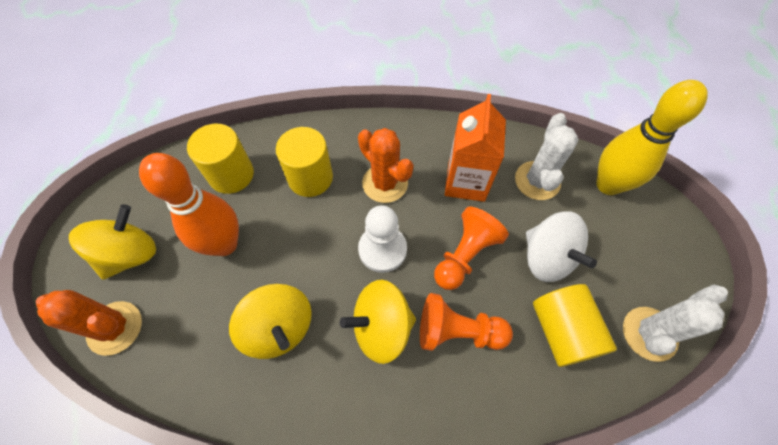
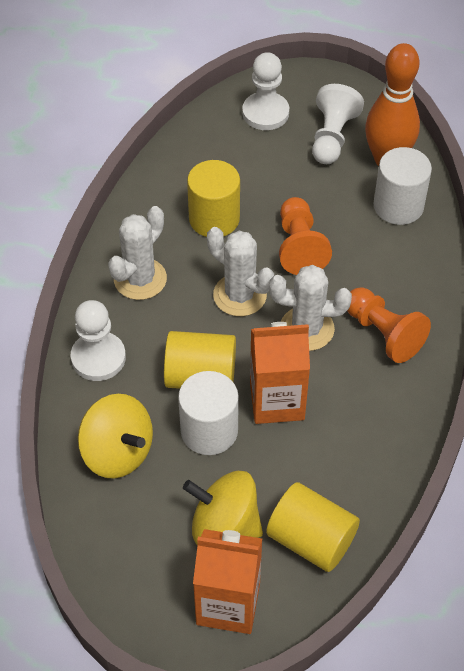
orange cactus: [36,290,142,356] [358,128,414,203] = 2 -> none = 0
orange carton: [445,94,506,202] = 1 -> [193,529,262,634] [250,322,310,424] = 2
white cactus: [515,113,579,200] [623,284,728,362] = 2 -> [108,206,167,300] [207,227,274,316] [269,265,352,351] = 3
white cylinder: none = 0 -> [178,371,239,455] [373,147,432,225] = 2
white pawn: [358,205,407,273] = 1 -> [70,300,126,381] [242,52,289,130] [312,84,364,164] = 3
white spinning top: [526,211,597,282] = 1 -> none = 0
yellow bowling pin: [596,80,708,195] = 1 -> none = 0
yellow spinning top: [69,204,156,280] [229,284,312,359] [340,280,416,364] = 3 -> [78,394,153,478] [183,471,263,546] = 2

